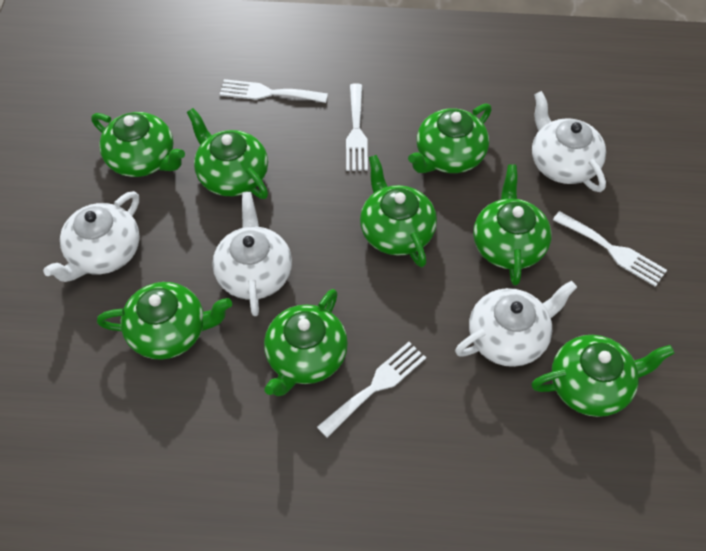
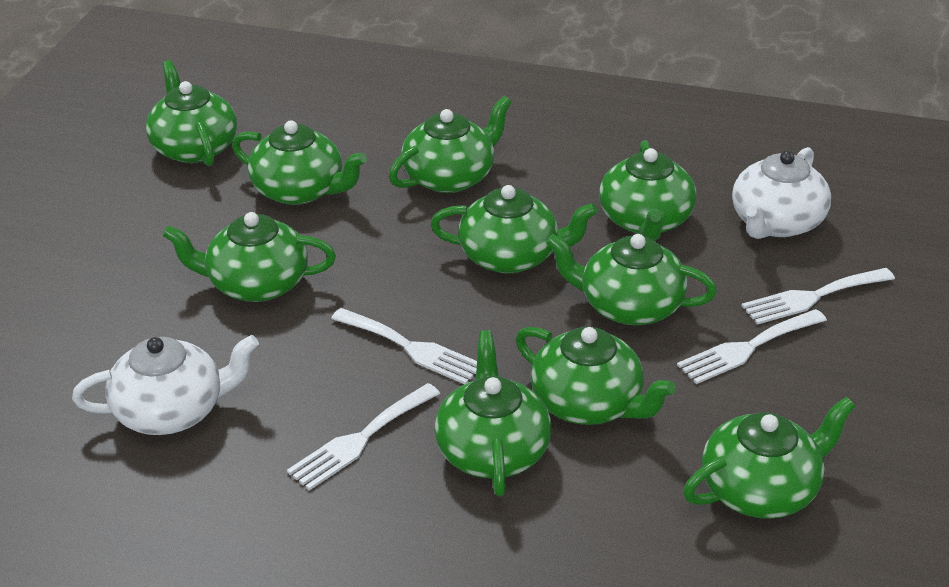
green teapot: [92,112,185,177] [97,282,232,360] [187,108,268,199] [264,289,348,396] [360,155,437,267] [408,104,492,173] [473,164,552,286] [531,335,675,417] = 8 -> [145,60,237,166] [163,212,336,302] [232,120,367,205] [389,96,512,193] [430,185,598,274] [434,330,552,496] [516,327,676,425] [546,234,717,325] [599,140,696,240] [683,397,856,519] = 10
white teapot: [43,191,140,282] [213,192,292,316] [455,281,577,367] [532,91,606,192] = 4 -> [72,335,259,435] [732,147,831,239] = 2

